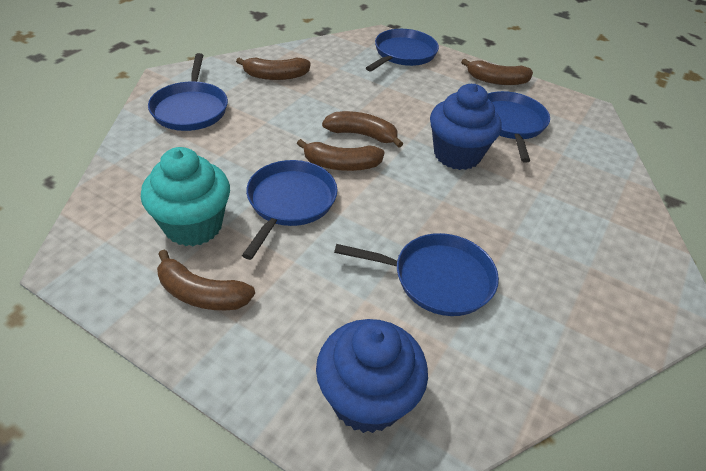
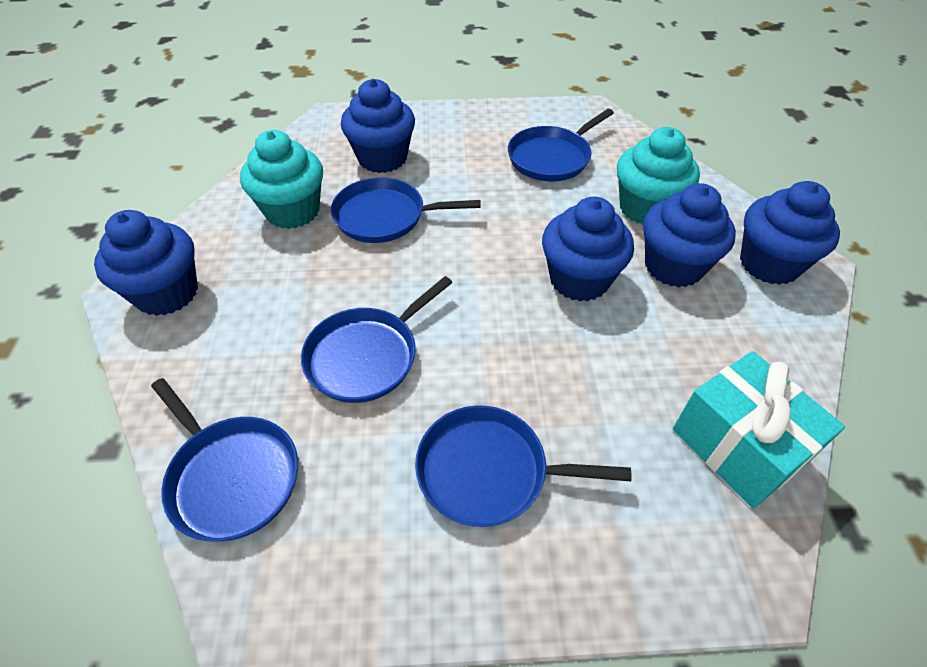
blue cupcake: [316,319,428,433] [430,84,502,170] = 2 -> [94,210,198,316] [341,79,415,173] [542,197,634,301] [643,183,736,287] [740,181,840,285] = 5
brown banana: [157,250,255,310] [236,57,311,80] [297,139,385,171] [322,111,403,148] [461,59,533,85] = 5 -> none = 0
turquoise cupcake: [141,147,230,246] = 1 -> [240,130,323,229] [617,127,700,224] = 2
turquoise gift: none = 0 -> [673,351,845,508] = 1

